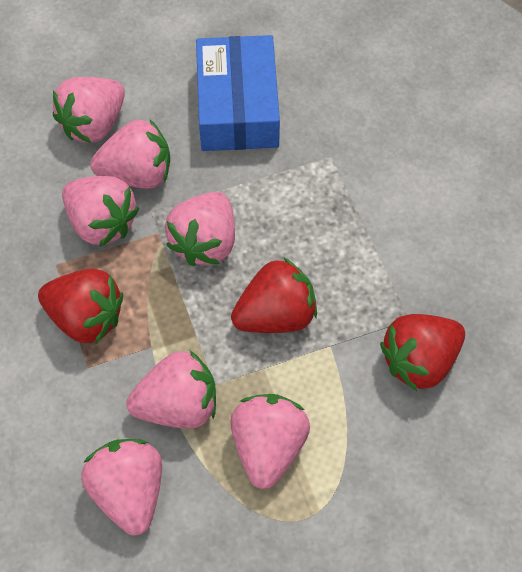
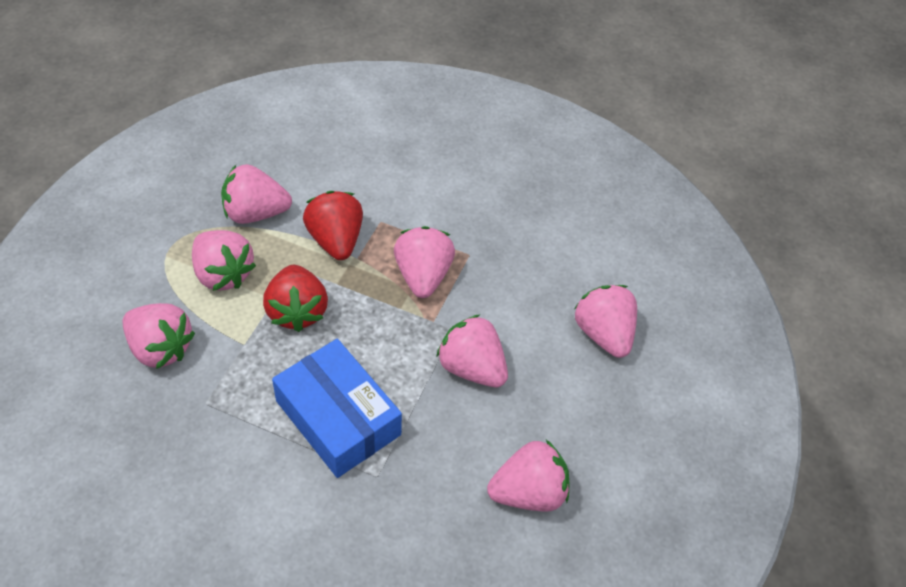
red strawberry: [38,269,123,343] [231,257,317,333] [380,314,465,391] = 3 -> [263,265,328,332] [303,191,363,260] = 2

